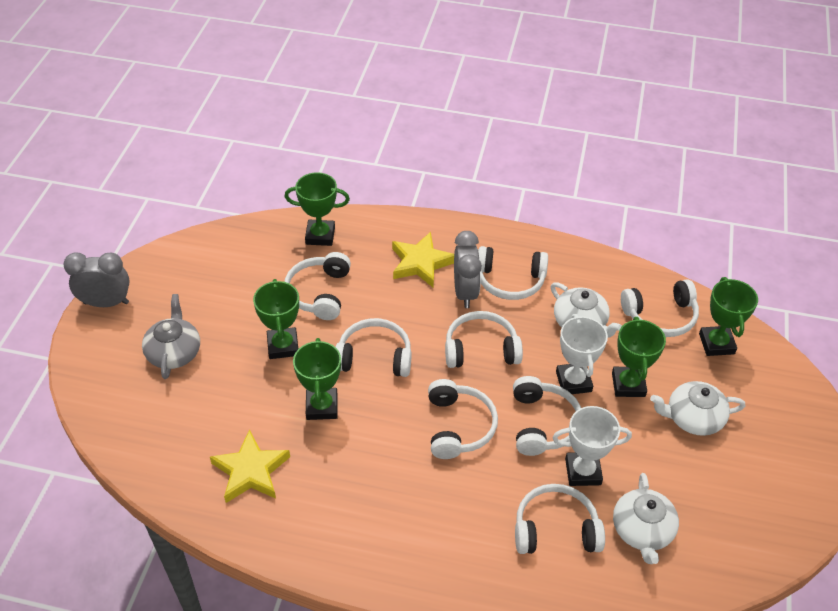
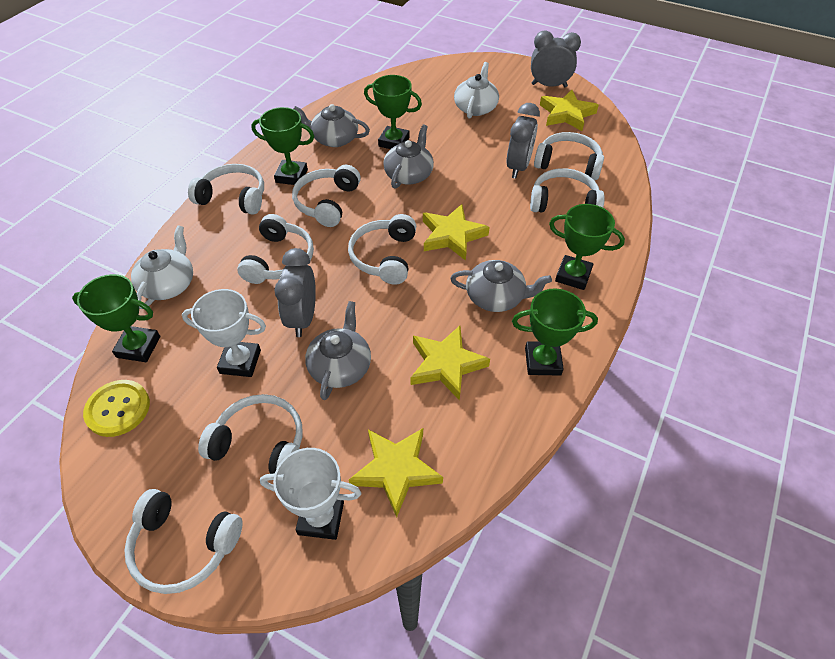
grey clock: [64,252,130,307] [454,231,482,308] = 2 -> [274,248,316,337] [506,103,540,179] [531,30,581,88] = 3
grey teapot: [142,294,200,379] = 1 -> [294,104,370,147] [305,301,371,400] [383,124,434,189] [450,260,552,312] = 4
white teapot: [551,282,622,338] [613,473,679,564] [650,381,746,436] = 3 -> [131,225,193,309] [454,62,499,119] = 2
yellow button: none = 0 -> [83,380,150,437] = 1
yellow star: [210,429,290,503] [392,232,454,287] = 2 -> [349,428,443,517] [411,326,490,401] [423,204,490,261] [540,90,599,131] = 4

